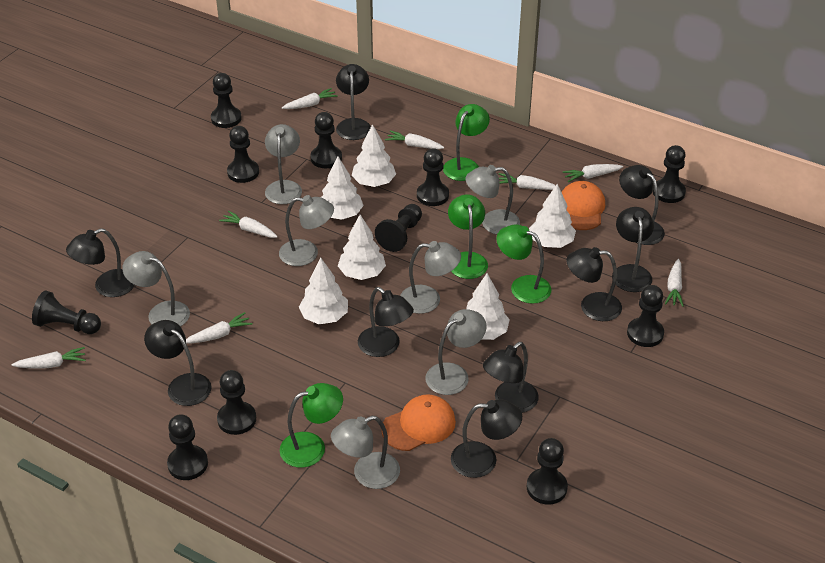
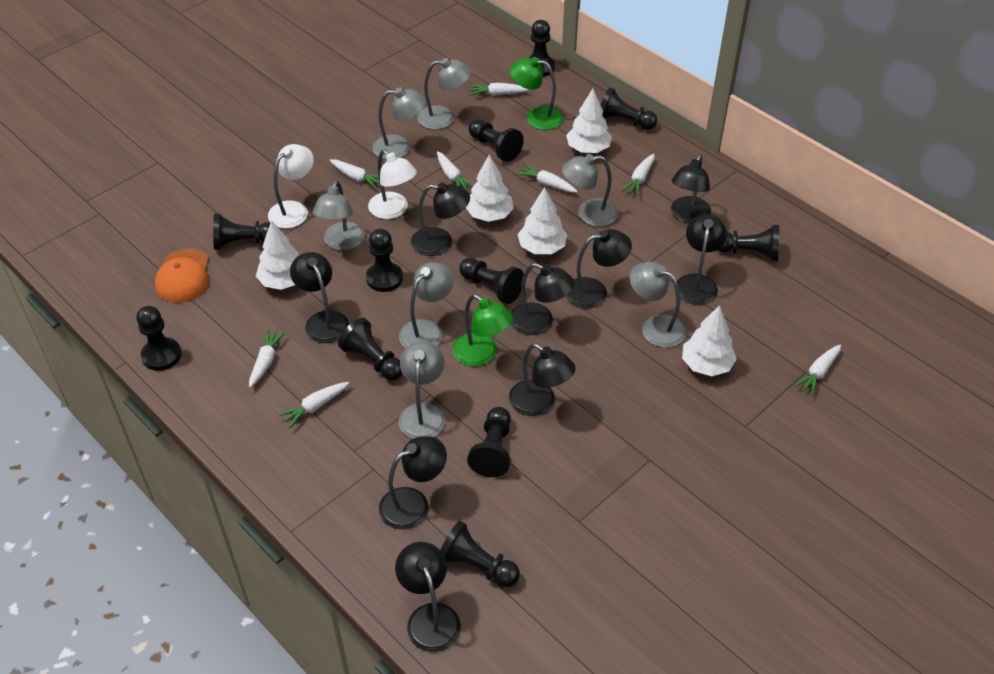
green lamp: [280,383,343,468] [443,104,490,181] [448,194,488,279] [497,224,551,304] = 4 -> [452,294,513,366] [510,57,563,130] = 2
orange cap: [381,394,456,451] [562,181,605,230] = 2 -> [155,248,209,303] = 1
white lamp: none = 0 -> [268,144,314,228] [368,150,417,219] = 2
white tree: [299,258,348,324] [321,157,364,220] [338,215,386,280] [352,124,396,187] [466,273,510,340] [529,184,576,248] = 6 -> [256,221,299,290] [466,154,514,222] [518,187,567,254] [566,89,612,153] [682,305,737,376] = 5

